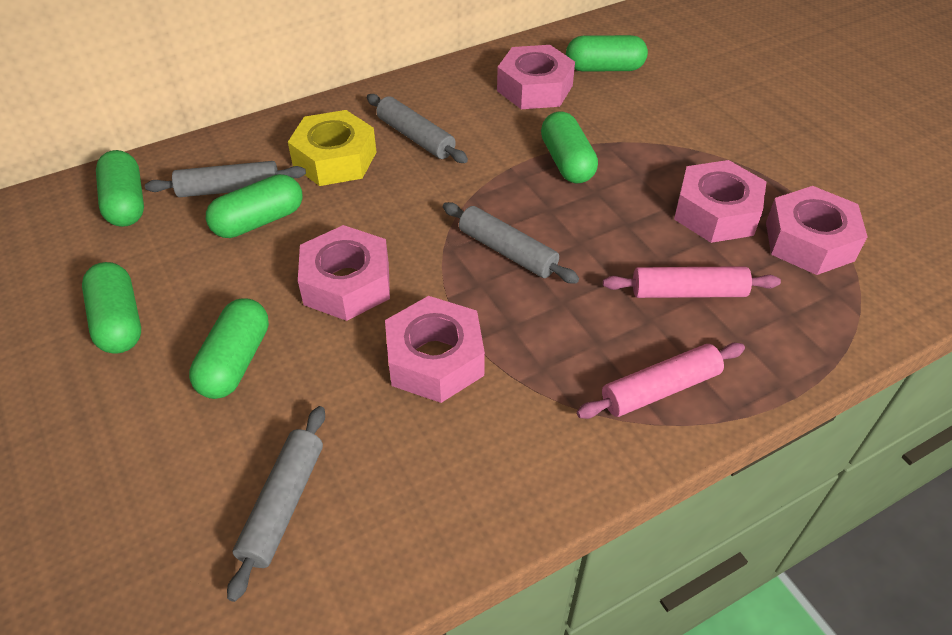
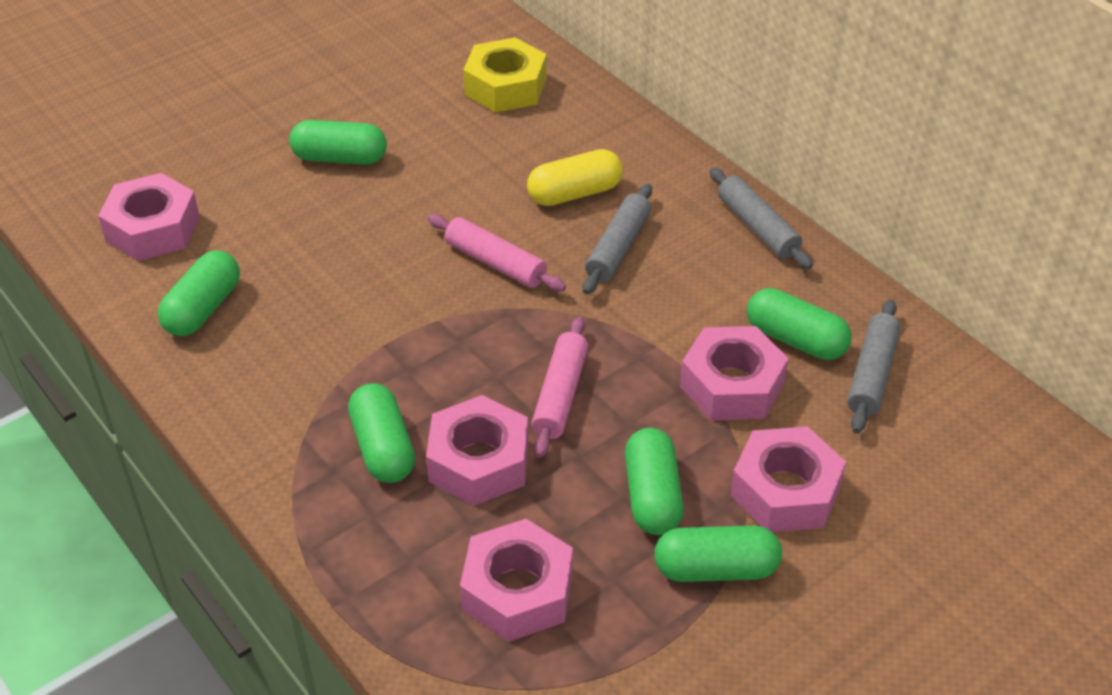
grey rolling pin: [145,161,306,197] [227,406,325,602] [367,94,468,163] [443,202,579,284] = 4 -> [583,184,652,294] [709,167,813,269] [847,299,901,433] = 3
yellow capsule: none = 0 -> [527,149,623,206] = 1

